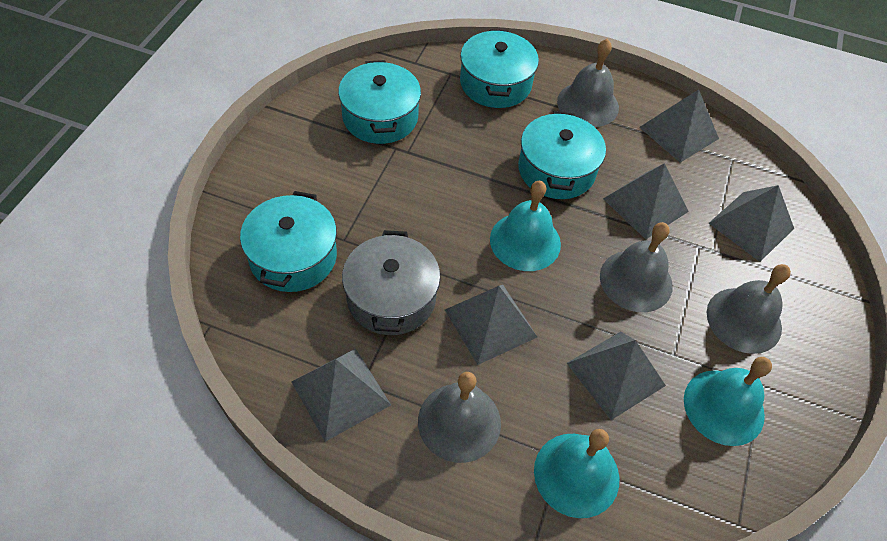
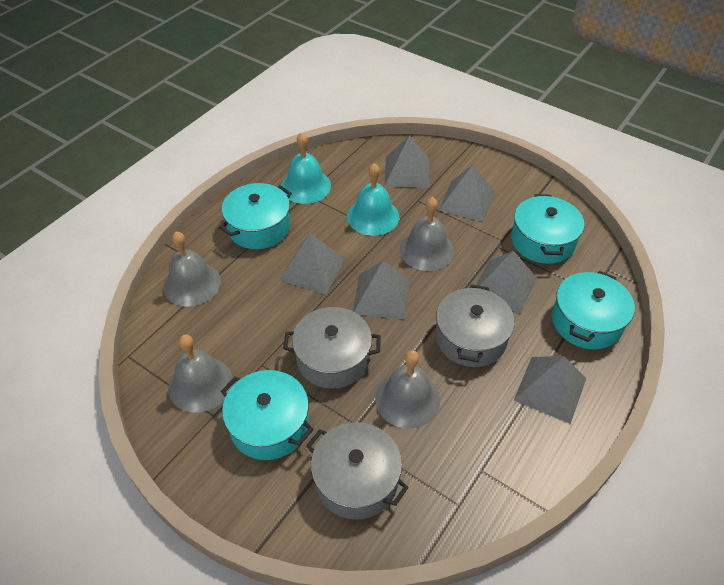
grey pot: [342,230,440,335] = 1 -> [283,307,381,389] [306,422,409,520] [435,284,515,367] = 3
turquoise bell: [490,181,561,271] [534,429,619,518] [684,357,772,446] = 3 -> [281,132,331,204] [347,163,399,236] = 2

